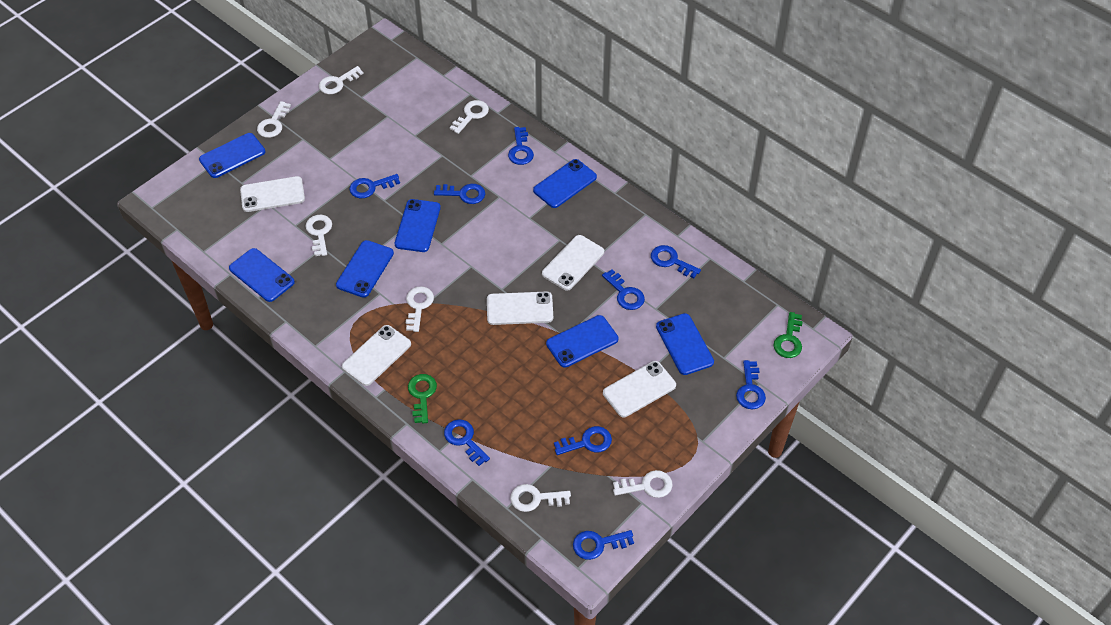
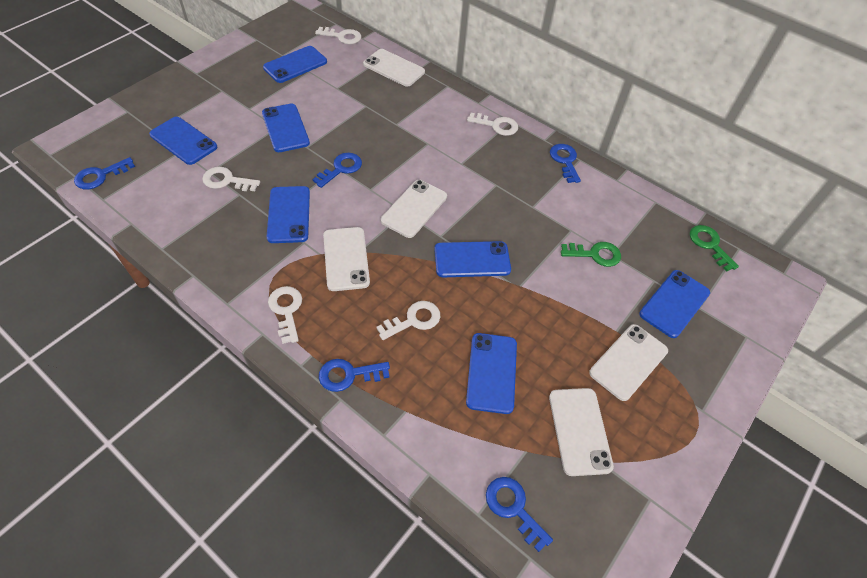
blue key: [349,174,400,199] [434,184,485,204] [444,419,490,466] [508,127,534,165] [554,426,612,455] [573,530,634,560] [602,269,645,310] [651,245,701,278] [736,360,766,409] = 9 -> [74,157,135,190] [312,153,362,188] [319,359,390,392] [486,477,553,552] [550,144,581,183] = 5
white key: [257,101,291,138] [306,215,332,256] [319,66,364,94] [406,286,434,332] [450,100,489,134] [510,484,571,512] [613,470,673,498] = 7 -> [202,167,260,191] [268,286,302,344] [315,27,361,44] [376,301,440,340] [467,113,518,136] = 5

